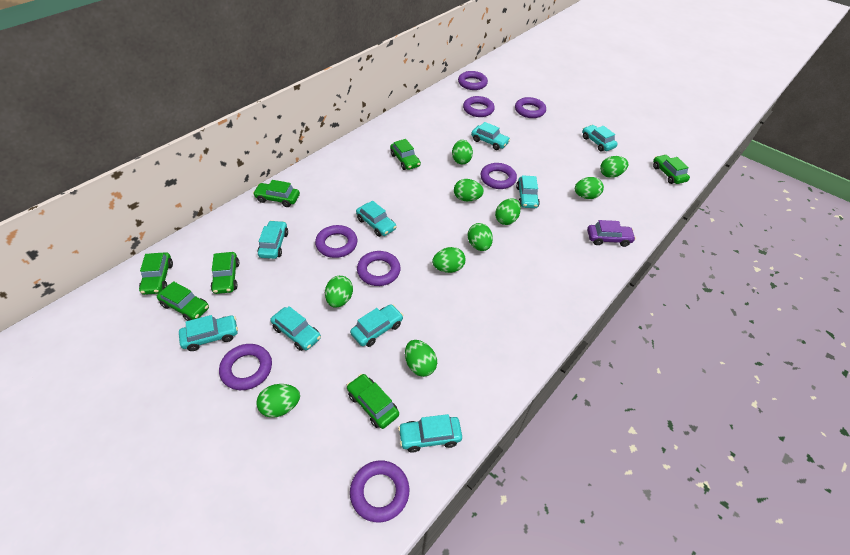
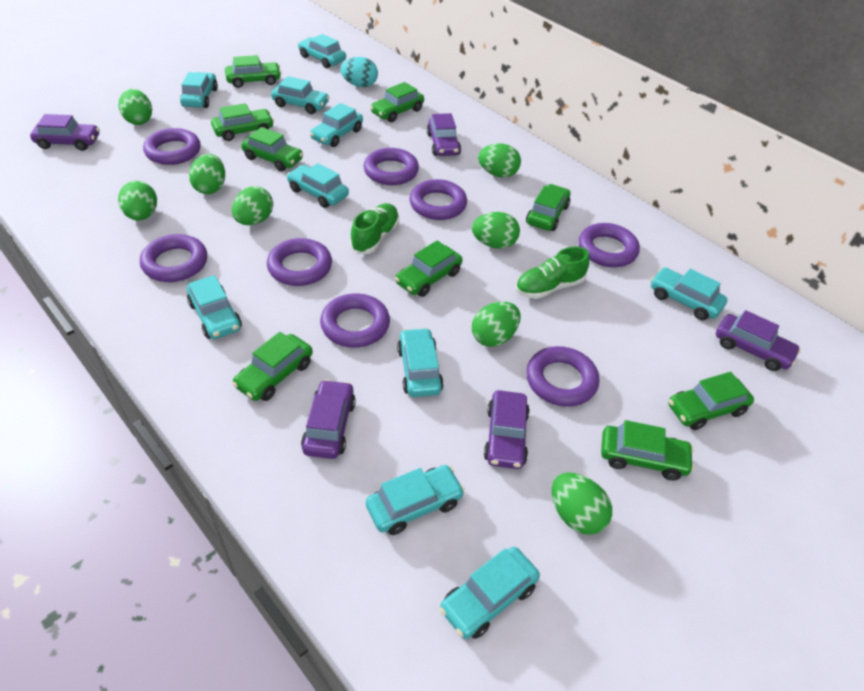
green car: [139,252,173,295] [157,281,209,321] [211,252,239,294] [253,180,300,207] [347,374,399,429] [390,139,421,170] [653,155,690,184] = 7 -> [211,103,274,141] [225,55,281,88] [232,332,313,401] [241,127,303,171] [370,82,424,122] [395,240,463,297] [526,184,570,231] [601,420,694,481] [668,372,754,430] = 9
green egg: [256,384,300,418] [325,276,353,308] [405,340,437,377] [432,247,466,273] [452,140,473,164] [454,179,484,202] [468,223,493,251] [495,198,521,225] [575,177,604,199] [600,156,628,178] = 10 -> [118,89,152,125] [118,181,157,220] [189,154,225,194] [232,186,273,225] [472,212,520,249] [472,302,520,347] [478,143,521,177] [552,473,612,535] = 8
green shoe: none = 0 -> [350,203,399,254] [515,246,590,299] = 2
purple car: [587,220,636,247] = 1 -> [30,114,99,151] [301,379,356,459] [427,113,461,156] [484,390,530,469] [716,310,801,371] = 5
turquoise car: [179,315,238,351] [257,220,288,259] [270,306,321,351] [350,304,403,347] [356,201,397,237] [398,414,462,453] [471,122,510,150] [516,175,540,208] [582,125,618,152] = 9 -> [180,72,218,108] [187,275,242,339] [271,76,330,114] [287,163,349,208] [298,34,346,68] [310,103,363,147] [366,465,465,535] [397,328,444,397] [439,547,540,639] [651,268,728,320] = 10
turquoise egg: none = 0 -> [340,57,378,87] = 1

